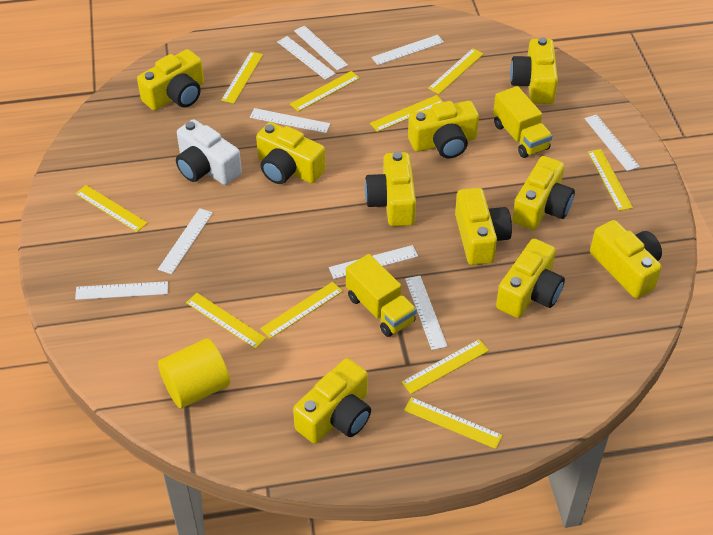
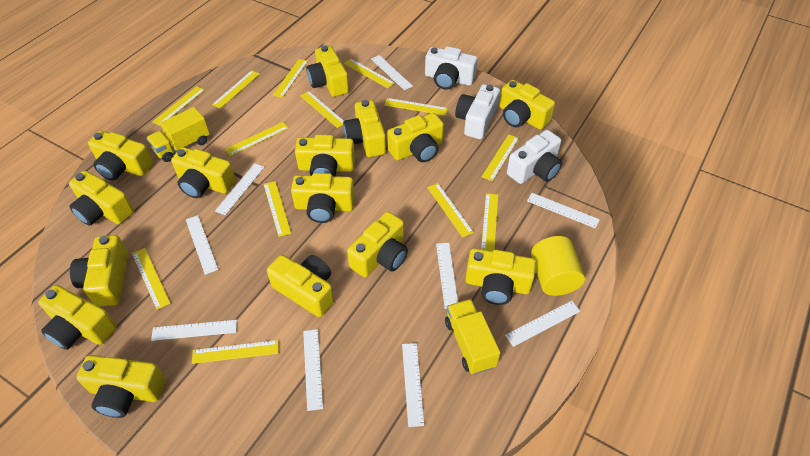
white camera: [176,119,242,185] = 1 -> [425,46,478,90] [455,84,500,139] [507,130,562,184] = 3
yellow camera: [137,49,204,111] [256,122,326,184] [293,358,371,443] [365,152,416,226] [408,101,479,158] [455,188,512,265] [496,239,565,318] [510,37,558,104] [512,156,575,230] [590,220,662,298] = 10 -> [38,285,117,350] [69,171,134,226] [70,235,128,307] [76,355,166,418] [88,131,153,181] [171,147,236,198] [267,255,334,317] [291,173,355,223] [295,135,355,176] [306,45,349,97] [343,100,386,157] [347,212,408,277] [387,113,444,162] [465,248,536,305] [499,80,555,130] = 15
yellow ruler: [75,185,147,232] [186,293,266,349] [221,52,263,104] [260,282,343,339] [290,71,360,112] [370,95,443,132] [401,339,489,394] [404,397,503,449] [428,48,484,94] [588,149,633,211] = 10 -> [132,248,171,310] [152,86,205,126] [192,340,279,364] [212,70,260,109] [225,122,289,156] [263,181,291,237] [273,59,308,98] [300,91,344,128] [344,59,395,88] [384,98,448,116] [427,183,474,237] [481,193,498,251] [482,134,519,181] = 13

